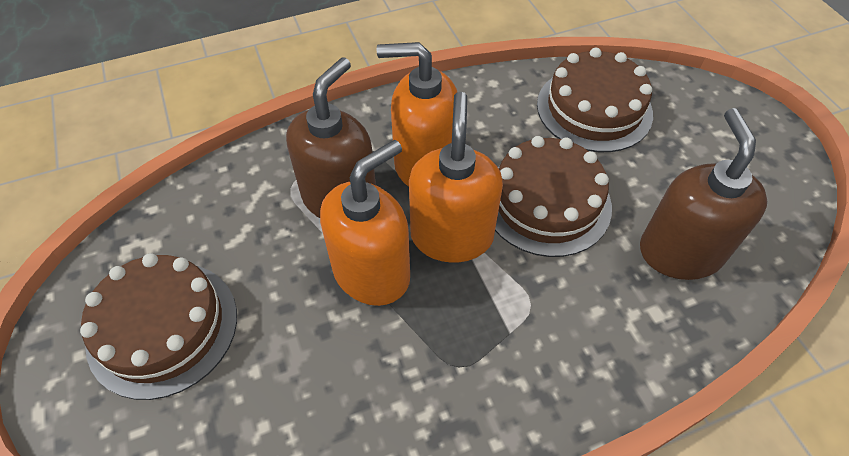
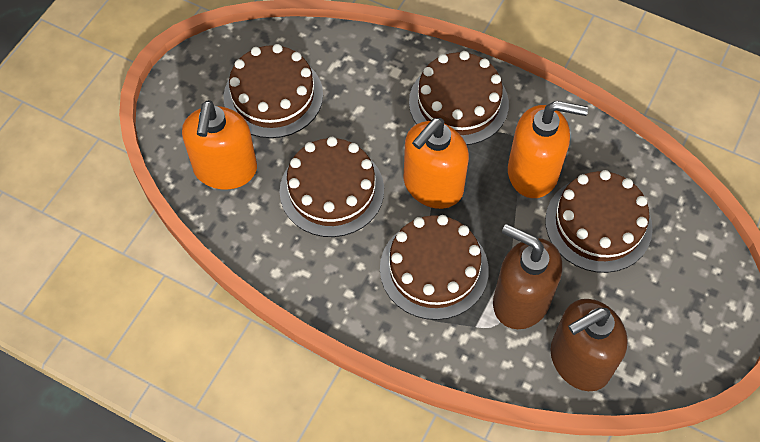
brown cake: [80,253,237,400] [495,136,612,257] [537,48,653,152] = 3 -> [224,44,323,138] [280,137,384,237] [380,215,489,320] [409,51,509,145] [545,170,653,273] = 5

